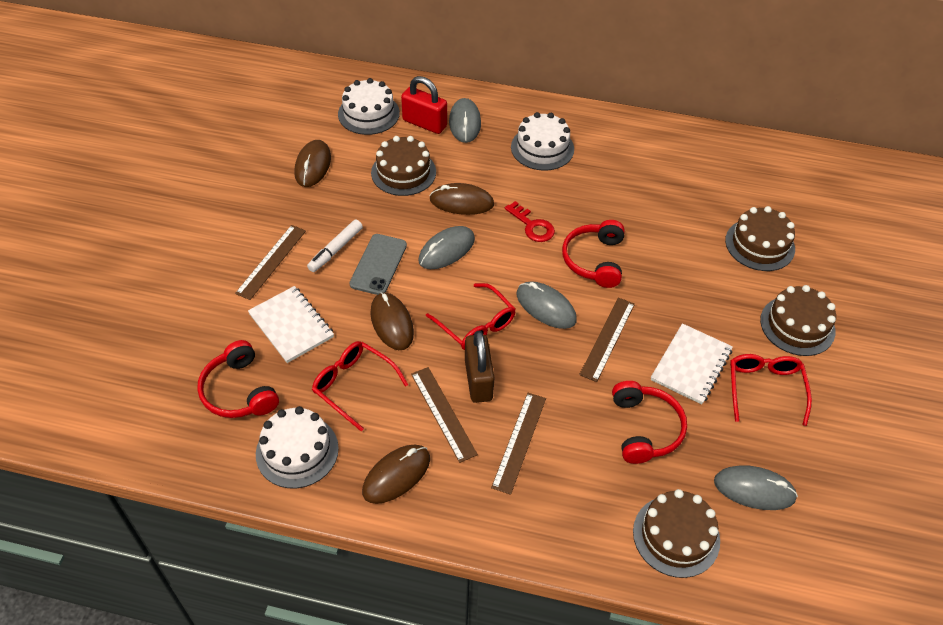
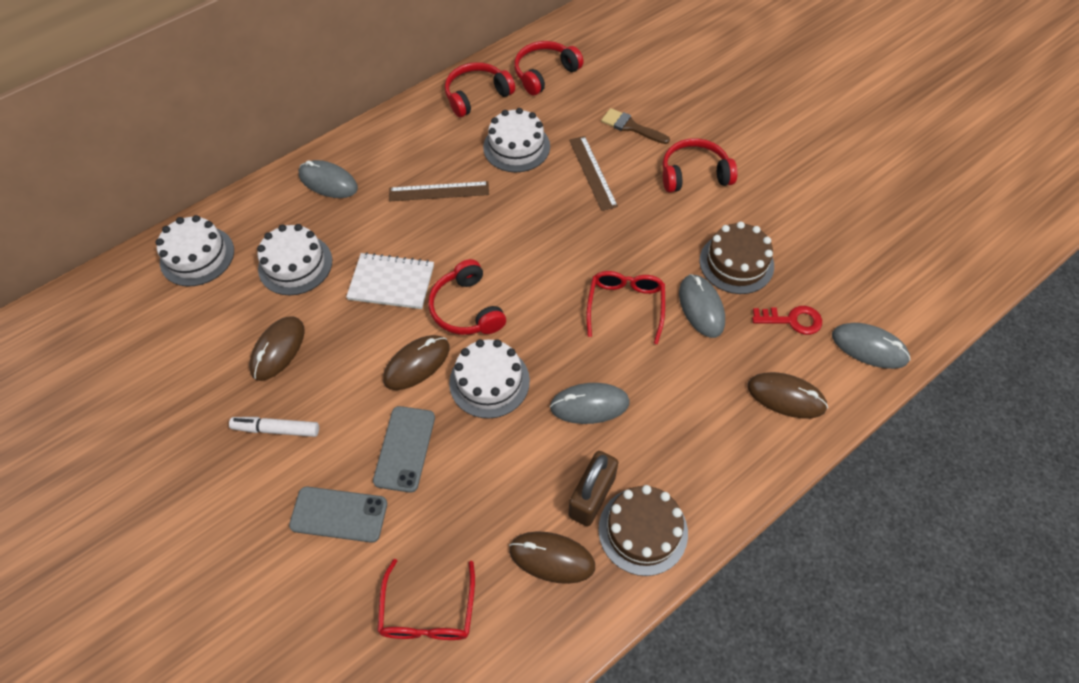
brown brush: none = 0 -> [601,108,670,144] = 1
brown cake: [371,136,436,196] [633,489,720,578] [725,206,795,271] [760,285,836,356] = 4 -> [598,485,688,576] [699,221,774,294] = 2
brown ruler: [235,225,306,300] [411,367,478,463] [491,393,546,495] [579,298,635,382] = 4 -> [389,181,489,201] [569,136,618,211] = 2
grey phone: [350,234,407,295] = 1 -> [289,487,387,543] [373,406,435,493] = 2
red glasses: [312,341,408,431] [426,283,516,350] [730,354,812,426] = 3 -> [377,559,475,640] [586,271,665,344] = 2
red headphones: [197,340,279,418] [562,220,625,288] [612,381,687,464] = 3 -> [428,259,506,335] [445,62,515,117] [514,41,584,95] [663,138,737,193] = 4
red padlock: [401,76,447,134] = 1 -> none = 0
white cake: [256,406,339,488] [338,78,400,135] [511,112,574,171] = 3 -> [156,215,234,286] [257,224,332,295] [449,339,530,419] [483,108,550,172] = 4
white notebook: [248,286,334,363] [651,323,733,405] = 2 -> [346,252,434,309] = 1

